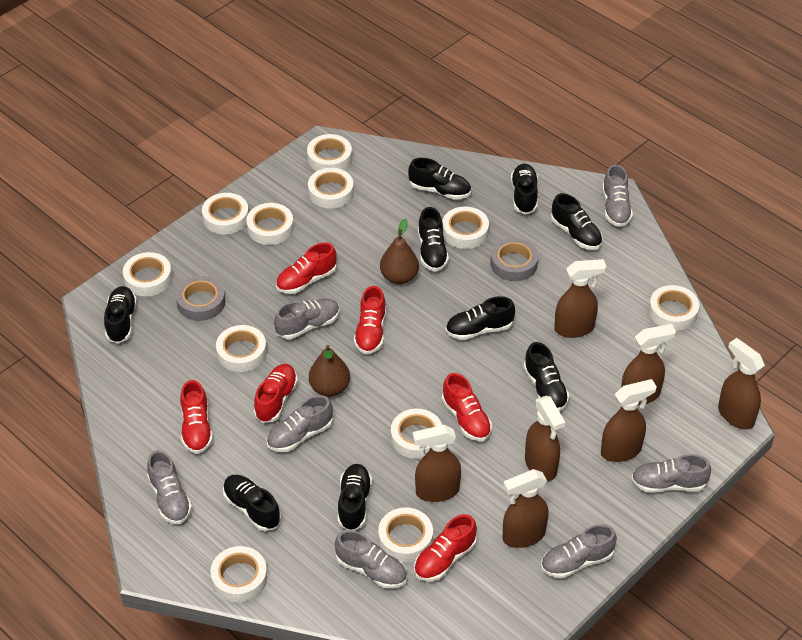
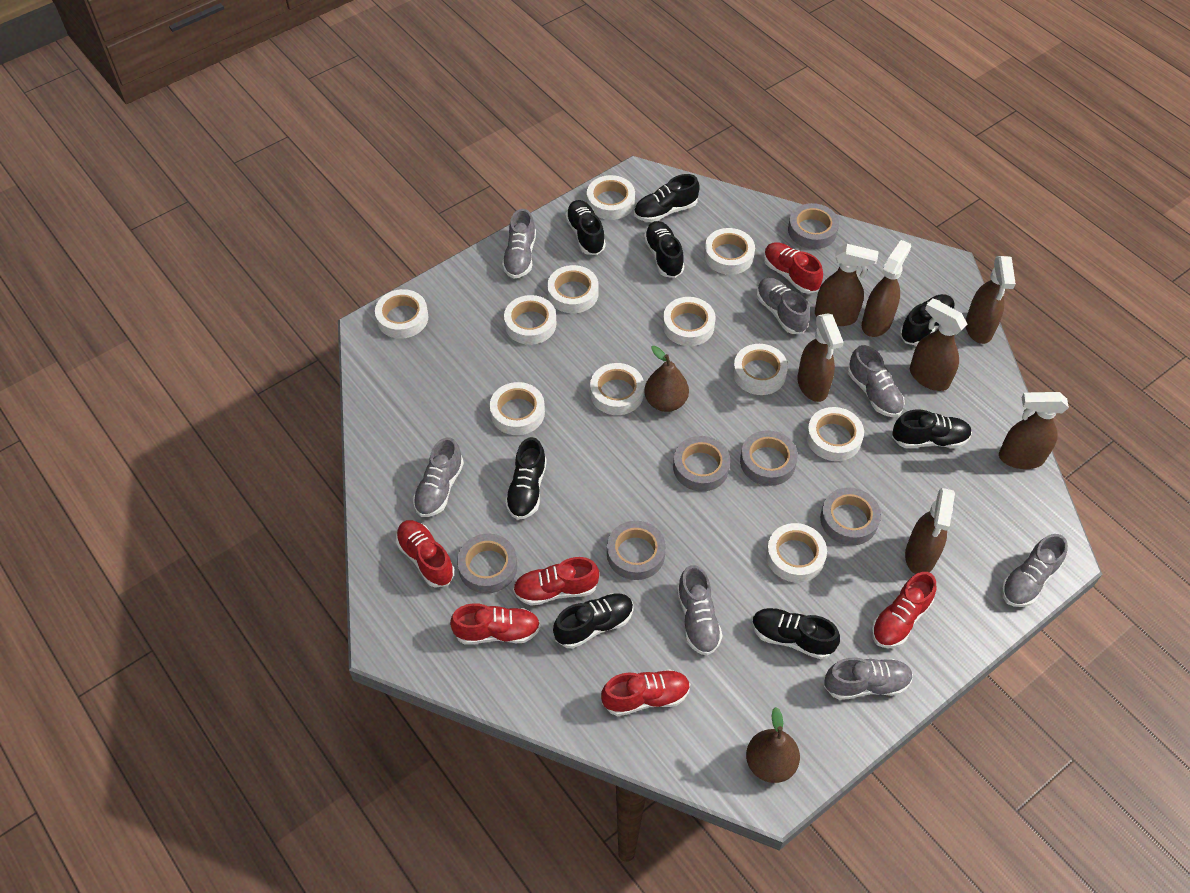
black shoe: [104,286,137,344] [223,475,281,531] [338,464,372,531] [408,158,471,200] [418,207,449,272] [446,296,515,340] [511,164,538,214] [523,342,569,411] [551,193,603,250] = 9 -> [505,437,547,520] [553,593,634,649] [565,200,606,255] [634,174,700,222] [644,221,684,278] [752,608,840,659] [892,409,972,448] [900,294,955,346] = 8
grey tape: [176,276,225,321] [490,238,539,281] = 2 -> [457,534,517,594] [607,521,666,580] [673,436,730,491] [740,430,798,486] [788,203,839,249] [820,487,881,545] = 6

